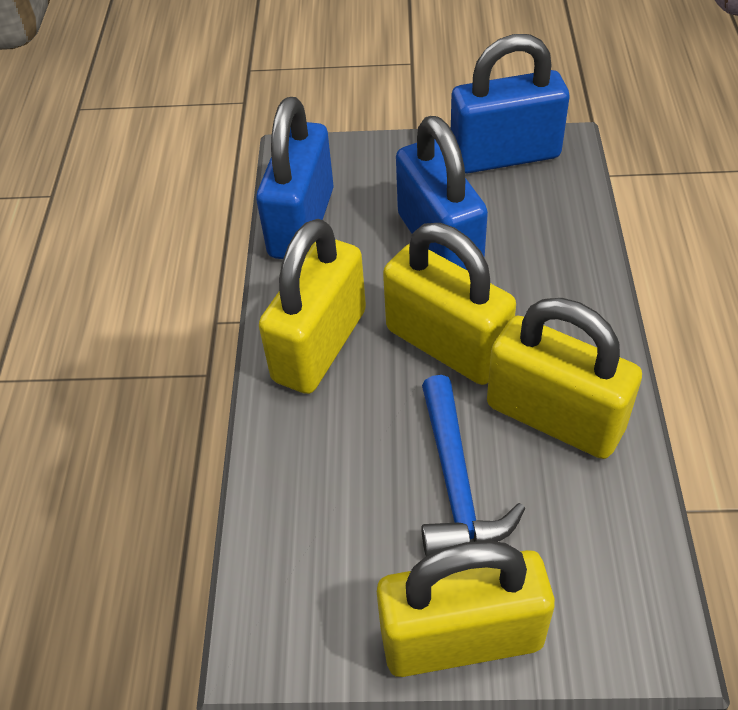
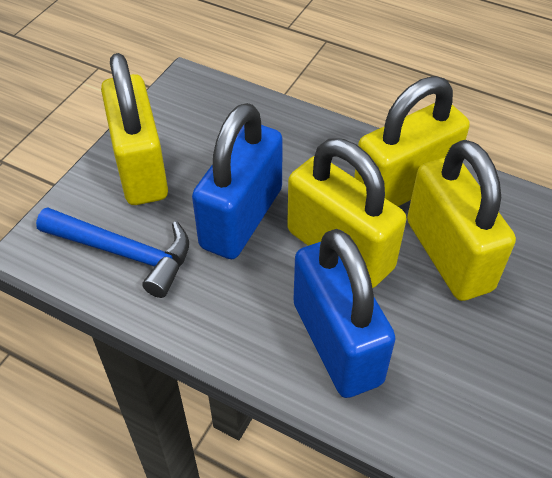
blue padlock: [256,97,334,259] [396,116,488,270] [451,34,570,174] = 3 -> [192,103,283,259] [293,229,396,398] = 2

